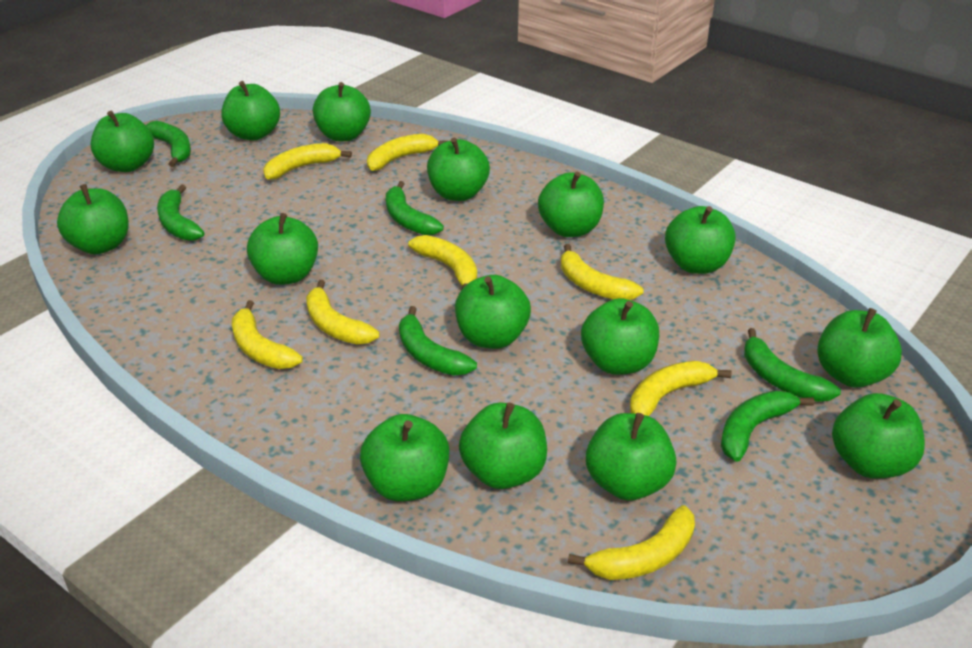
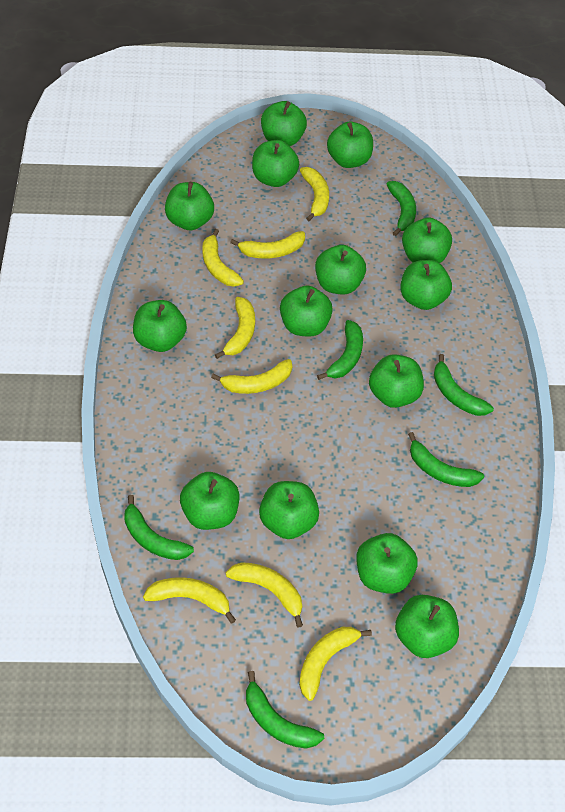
green apple: [57,184,129,255] [91,111,154,172] [222,81,280,141] [247,213,318,285] [313,82,371,141] [360,414,449,502] [427,138,490,201] [455,275,531,349] [459,403,547,489] [538,171,604,237] [581,298,659,375] [586,413,676,501] [665,206,735,274] [817,308,902,387] [832,393,925,479] = 15 -> [133,300,187,352] [165,182,214,230] [180,472,240,530] [252,140,299,187] [259,481,319,539] [261,101,307,146] [280,286,333,337] [315,245,366,294] [327,122,373,168] [356,533,418,594] [369,354,424,408] [395,595,459,658] [400,260,452,310] [402,218,452,263] = 14

